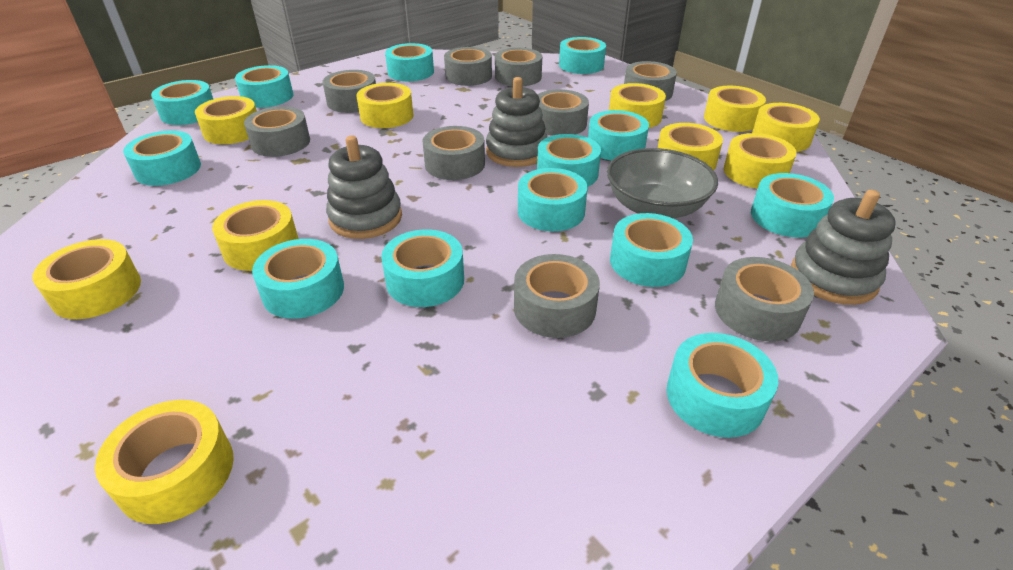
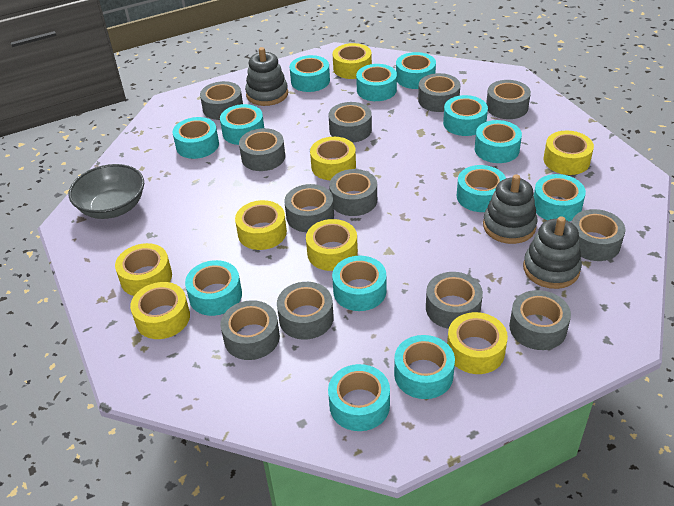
grey tape: [244,106,310,157] [323,70,376,113] [423,126,485,180] [444,47,492,86] [495,48,542,86] [514,254,600,338] [538,89,589,136] [624,61,677,101] [715,257,814,341] = 9 -> [200,81,243,120] [221,300,280,360] [239,128,285,171] [277,282,334,340] [284,184,334,232] [329,102,372,143] [329,169,377,216] [418,73,460,112] [426,272,483,329] [486,80,531,119] [509,290,571,350] [572,209,625,261] = 12
yellow tape: [32,239,141,319] [95,400,234,524] [195,96,257,144] [212,200,299,271] [357,83,414,128] [609,83,666,128] [657,123,723,171] [704,86,766,132] [724,133,797,189] [752,103,820,152] = 10 -> [115,243,172,296] [130,282,190,339] [235,200,287,250] [306,219,358,271] [310,137,356,180] [333,43,372,79] [447,312,508,374] [544,131,594,175] = 8

